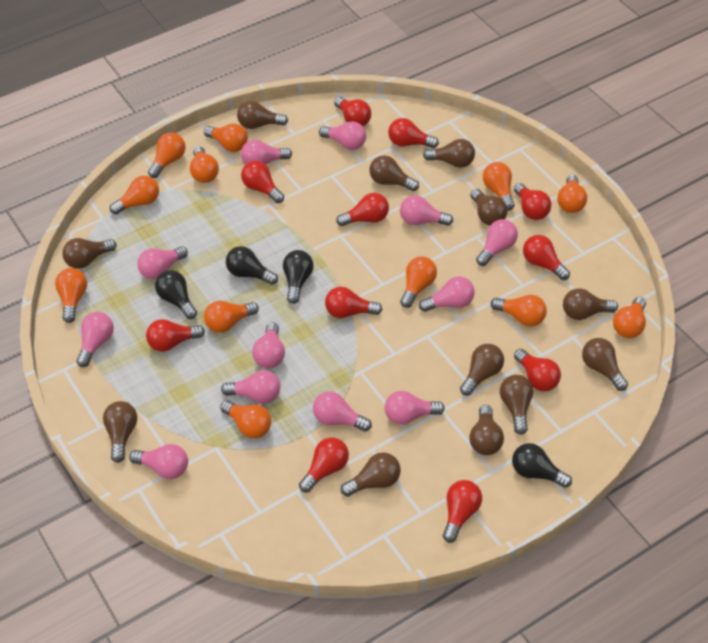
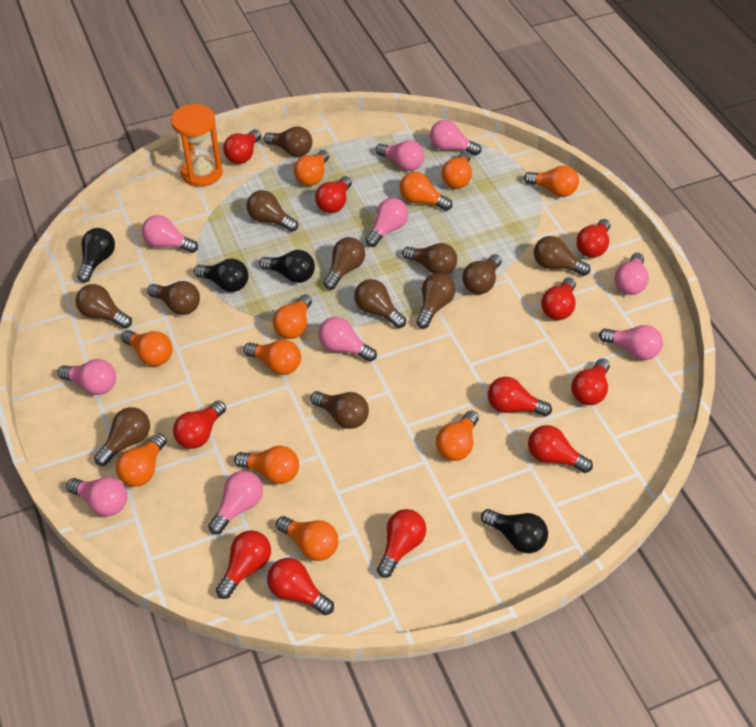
orange hourglass: none = 0 -> [171,104,223,187] = 1
orange light bulb: [55,268,87,323] [110,176,159,214] [148,133,186,178] [190,147,219,183] [204,124,248,152] [204,301,259,333] [220,400,271,439] [400,256,437,308] [483,162,514,211] [491,295,547,326] [557,175,587,213] [613,297,646,338] = 12 -> [116,433,167,487] [121,330,172,366] [234,446,299,484] [244,340,301,375] [273,294,312,339] [276,516,338,561] [294,150,329,186] [400,172,452,211] [436,410,479,461] [441,152,472,189] [524,165,579,197] = 11
pink light bulb: [76,312,114,367] [129,444,188,479] [137,246,188,279] [221,370,281,404] [241,140,292,165] [252,322,285,368] [313,391,372,432] [319,121,366,150] [385,391,445,425] [400,195,453,226] [419,276,475,312] [476,219,518,266] = 12 -> [58,359,116,395] [66,477,127,516] [142,215,198,253] [208,471,263,534] [318,317,377,362] [365,198,408,247] [376,140,424,171] [430,120,481,156] [599,325,663,360] [615,253,649,295] = 10

